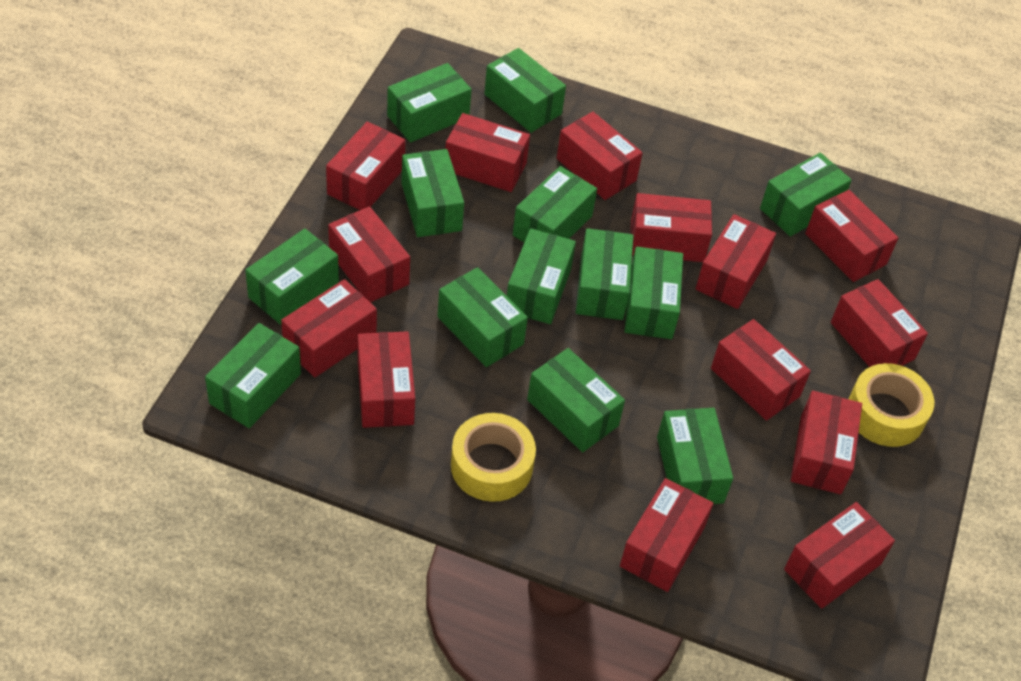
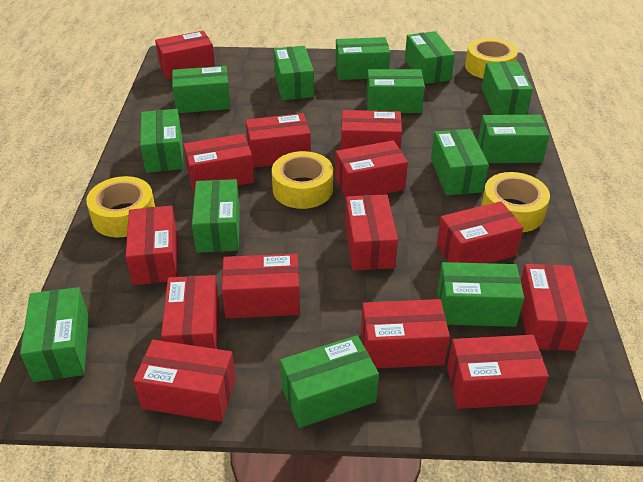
yellow tape: [451,413,536,502] [849,363,934,447] = 2 -> [86,176,155,237] [272,151,333,209] [465,38,518,79] [481,172,550,232] = 4

